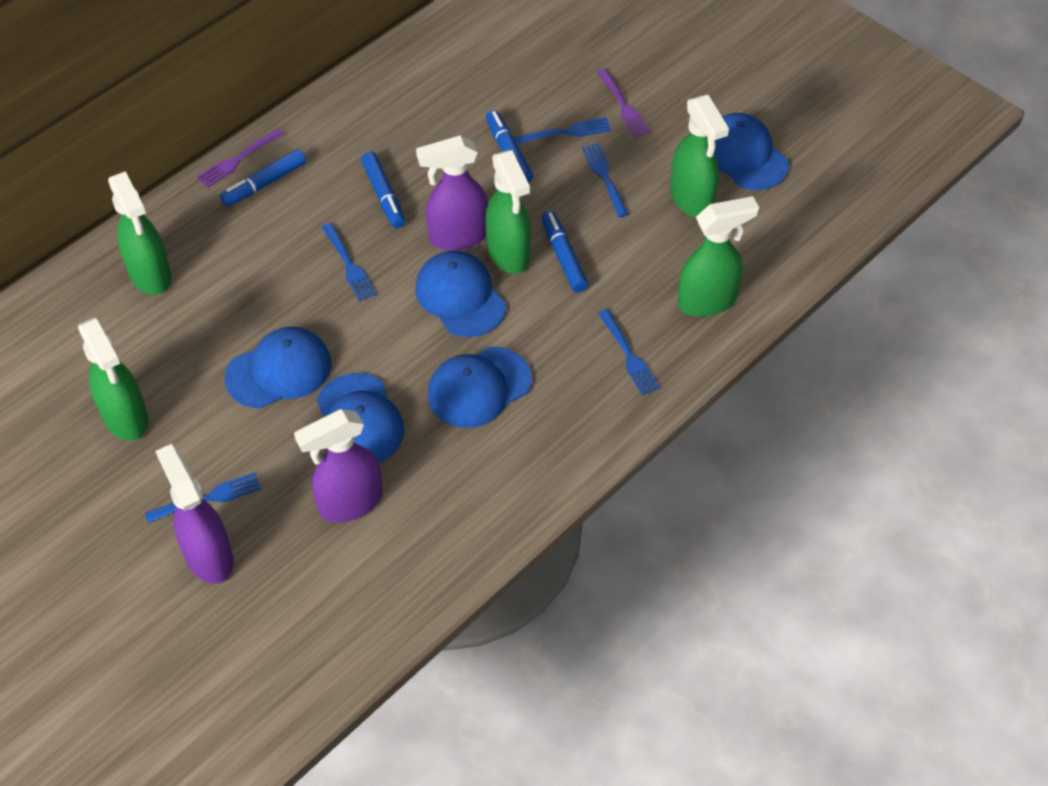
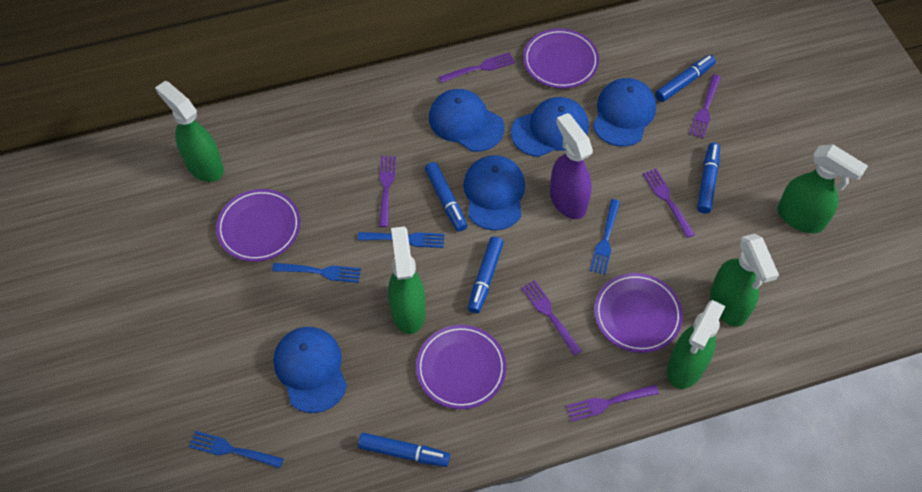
blue fork: [145,472,261,523] [322,223,377,302] [514,117,611,145] [582,143,628,217] [598,309,660,395] = 5 -> [189,431,284,468] [272,263,361,283] [358,232,445,248] [590,199,620,275] = 4
blue marker: [220,149,306,207] [361,152,405,228] [486,110,533,182] [541,211,588,292] = 4 -> [358,433,450,467] [425,162,467,232] [468,236,504,314] [655,55,716,102] [697,143,720,214] = 5
purple fork: [197,129,284,187] [597,69,651,138] = 2 -> [379,156,396,227] [439,52,515,83] [521,280,582,356] [566,385,659,422] [643,168,695,238] [689,74,721,139] = 6
purple plate: none = 0 -> [216,189,301,262] [416,325,506,409] [523,28,599,89] [594,273,683,353] = 4
purple spray bottle: [156,444,234,584] [294,409,383,523] [416,135,488,251] = 3 -> [550,113,593,219] = 1

